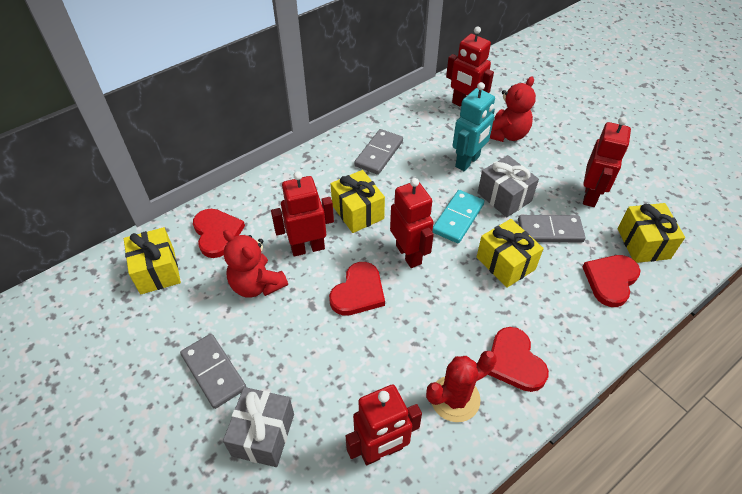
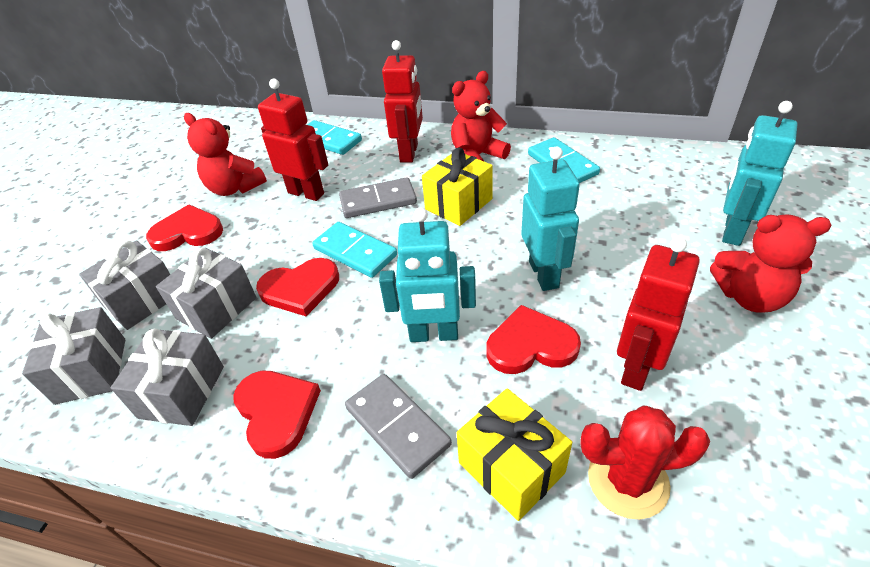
grey domino: [180,334,246,409] [354,129,403,175] [518,215,585,242] = 3 -> [339,177,417,218] [345,374,452,479] = 2
grey gift: [223,387,294,467] [478,155,539,217] = 2 -> [22,307,125,405] [79,240,170,330] [111,328,224,426] [156,248,256,339] = 4
red robot: [271,171,334,257] [346,384,422,465] [390,178,434,268] [446,26,494,106] [583,117,631,207] = 5 -> [258,79,328,201] [382,40,423,163] [617,237,700,391] = 3
red teddy bear: [223,230,288,298] [490,76,536,142] = 2 -> [184,113,267,196] [451,71,511,161] [710,214,832,313] = 3
turquoise domino: [432,190,484,243] = 1 -> [307,120,362,155] [312,222,397,278] [528,137,600,183] = 3
turquoise robot: [453,82,495,171] = 1 -> [379,207,476,342] [521,146,580,291] [722,101,798,246] = 3
yellow gift: [124,227,181,294] [331,170,385,233] [477,219,544,288] [617,203,685,263] = 4 -> [422,148,493,226] [457,388,572,521] = 2

